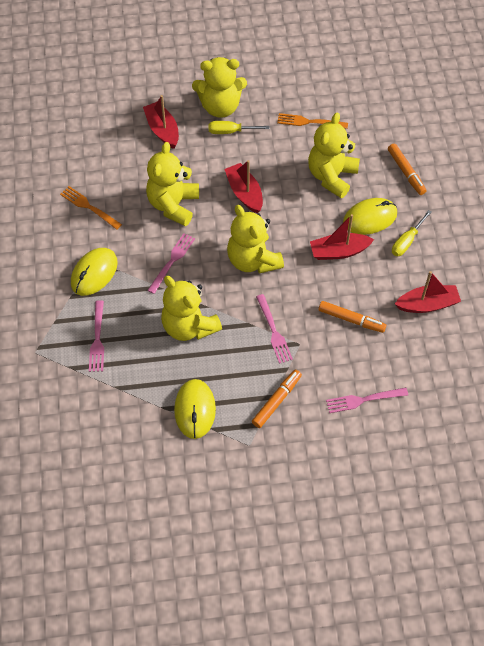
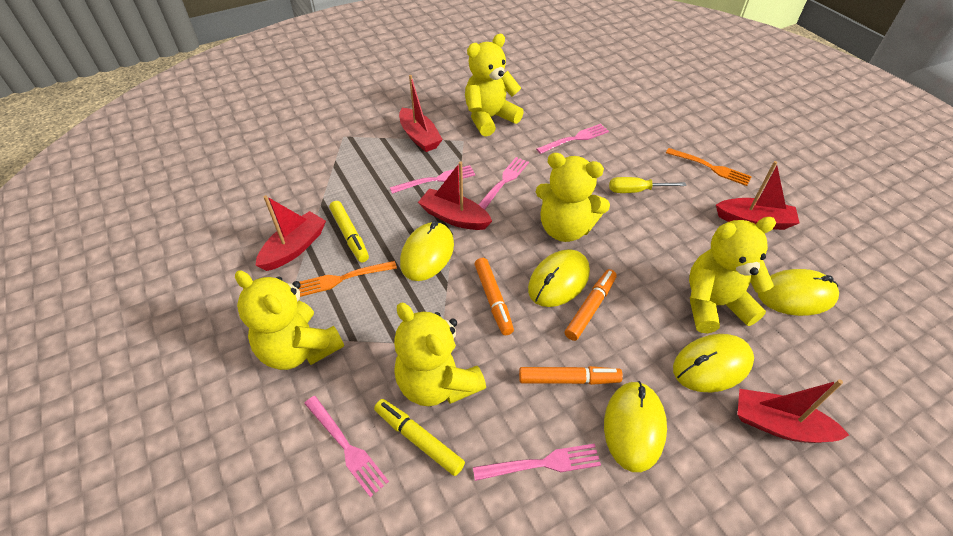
pink fork: [89,300,104,372] [148,233,195,294] [256,294,293,364] [326,388,408,413] = 4 -> [304,396,389,497] [390,165,475,194] [473,444,601,481] [478,157,529,210] [536,124,609,154] = 5
red boat: [143,95,179,149] [224,160,263,213] [310,214,374,260] [395,271,461,313] = 4 -> [255,195,326,271] [399,75,443,152] [418,161,492,230] [716,161,799,230] [737,379,849,443] = 5
yellow marker: none = 0 -> [329,201,369,262] [374,399,465,476] = 2
yellow mouse: [71,248,118,296] [174,379,216,439] [343,198,397,235] = 3 -> [400,221,454,281] [528,249,590,307] [604,381,667,472] [673,334,754,392] [758,269,839,316] = 5
yellow screwdriver: [209,121,269,134] [392,210,432,256] = 2 -> [609,177,687,193] = 1

